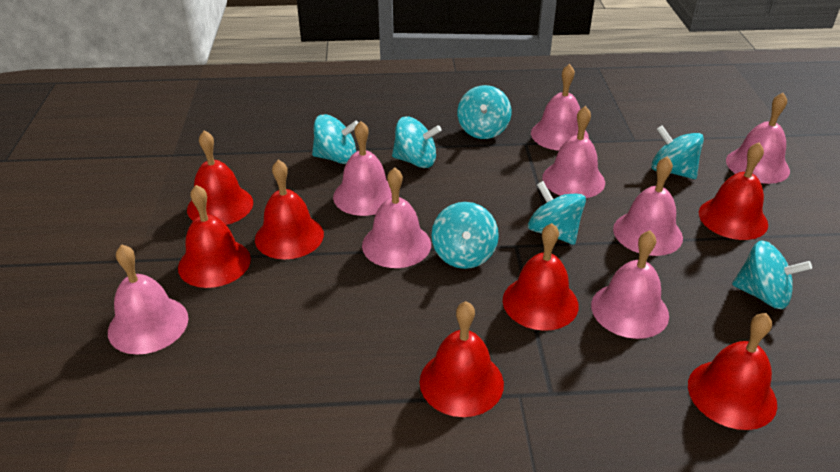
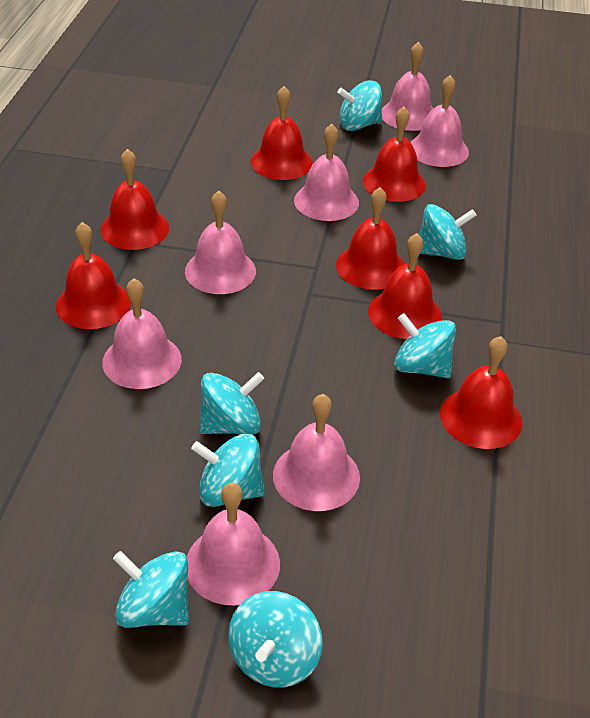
pink bell: [108,244,188,355] [333,121,392,216] [362,167,431,268] [531,64,589,151] [542,106,605,198] [591,230,669,339] [613,156,683,256] [726,93,790,184] = 8 -> [102,278,182,389] [185,191,256,294] [187,482,280,605] [273,394,360,511] [294,124,359,221] [382,42,433,131] [410,75,469,167] = 7

